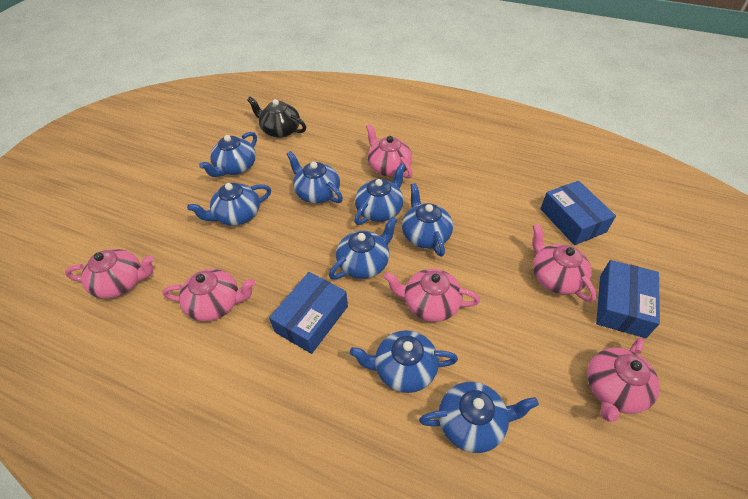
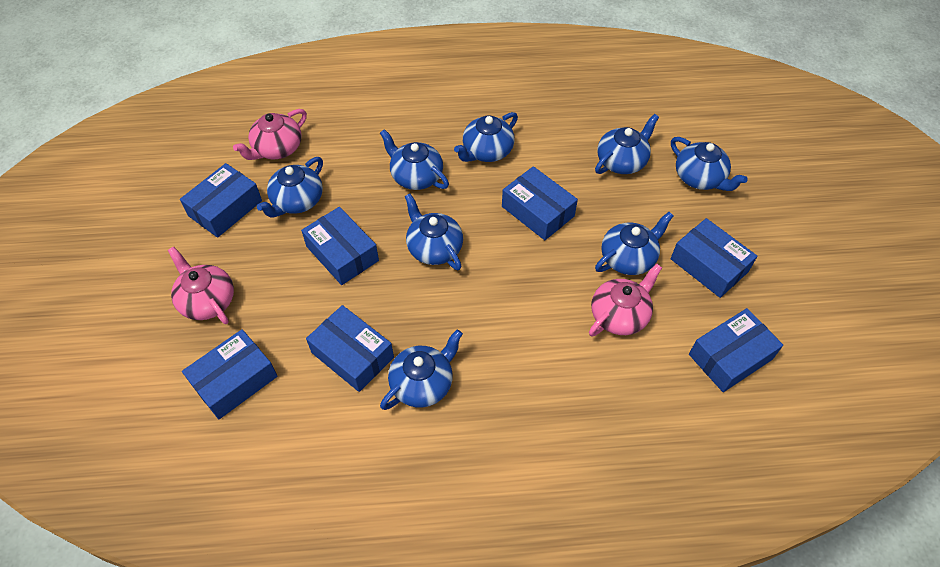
black teapot: [247,97,306,138] = 1 -> none = 0
blue box: [269,272,348,354] [540,181,616,245] [596,260,660,338] = 3 -> [180,163,262,238] [182,329,277,419] [301,207,379,285] [306,305,394,392] [502,166,578,240] [671,218,757,298] [689,308,783,392] = 7
pink teapot: [65,249,154,299] [163,269,255,322] [366,124,413,179] [384,269,480,322] [532,224,597,302] [587,338,660,422] = 6 -> [168,247,234,324] [233,109,307,160] [589,264,662,336] = 3

